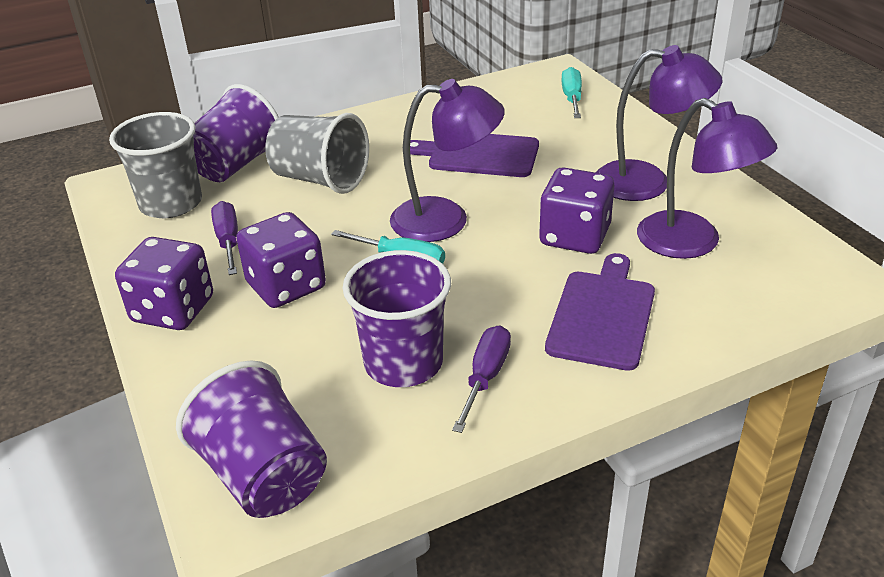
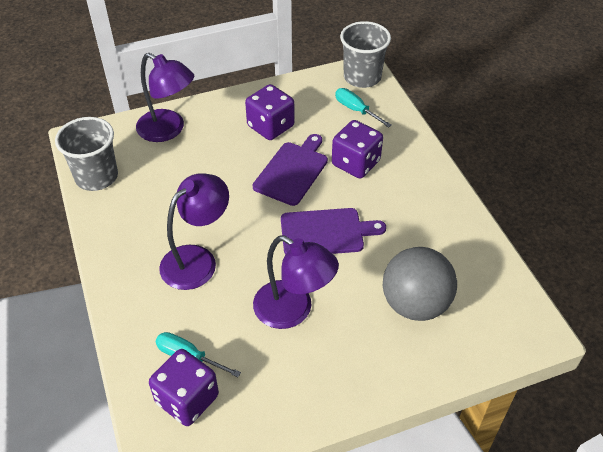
grey ball: none = 0 -> [383,247,457,321] = 1
purple cup: [176,360,327,518] [193,84,279,182] [343,250,451,387] = 3 -> none = 0
purple screwdriver: [211,201,238,275] [452,325,511,433] = 2 -> none = 0

